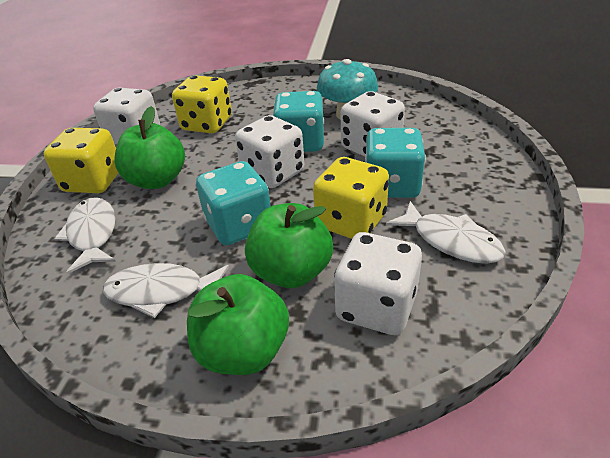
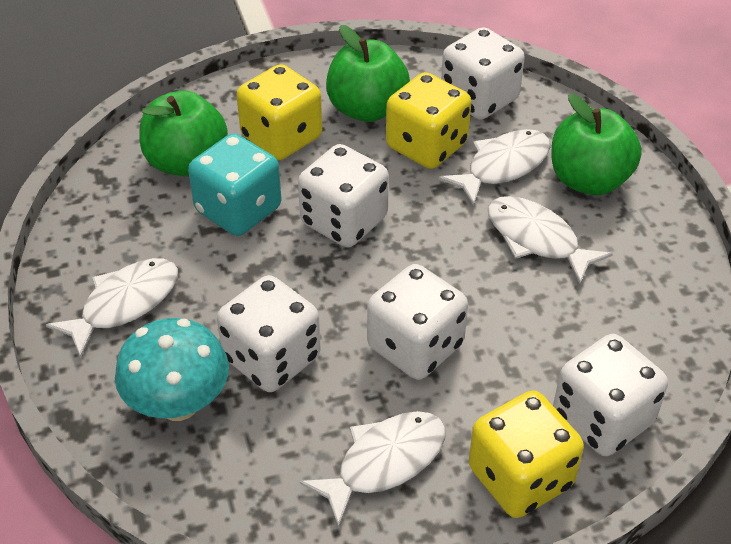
turquoise dice: [196,161,271,245] [273,91,324,152] [365,128,426,198] = 3 -> [188,133,281,236] = 1
white dice: [93,88,160,144] [235,115,304,188] [334,232,422,335] [341,91,405,156] = 4 -> [217,275,321,392] [298,144,389,247] [367,264,468,380] [441,27,525,120] [553,334,668,456] = 5
white fish: [54,197,116,274] [103,263,229,318] [386,201,506,264] = 3 -> [46,258,178,358] [299,411,446,528] [439,129,550,206] [488,196,613,284] = 4

